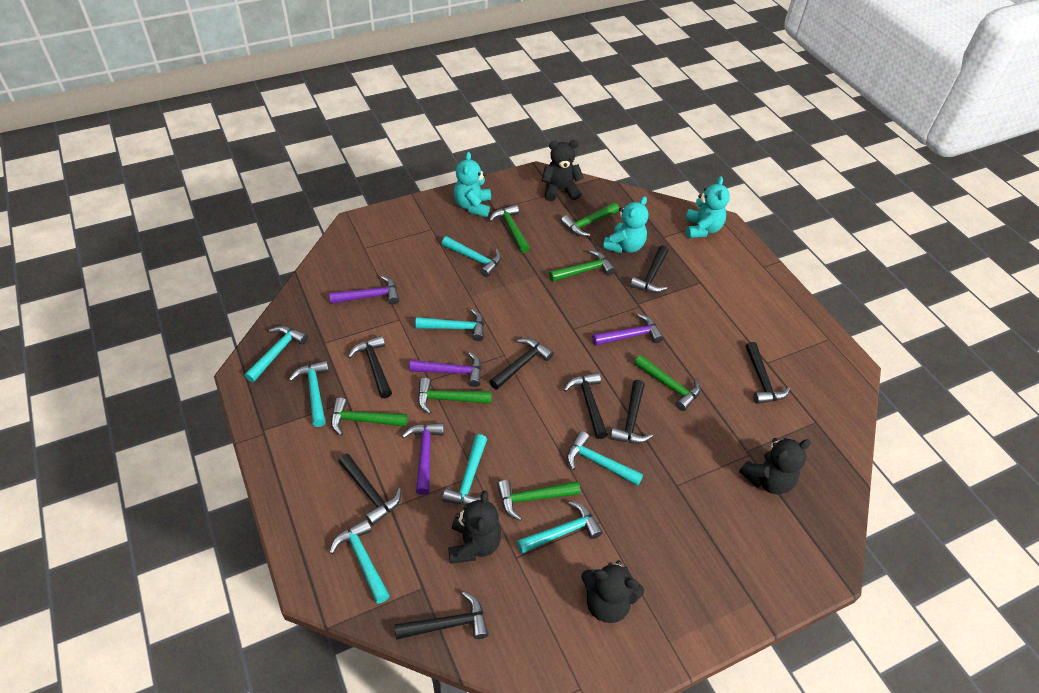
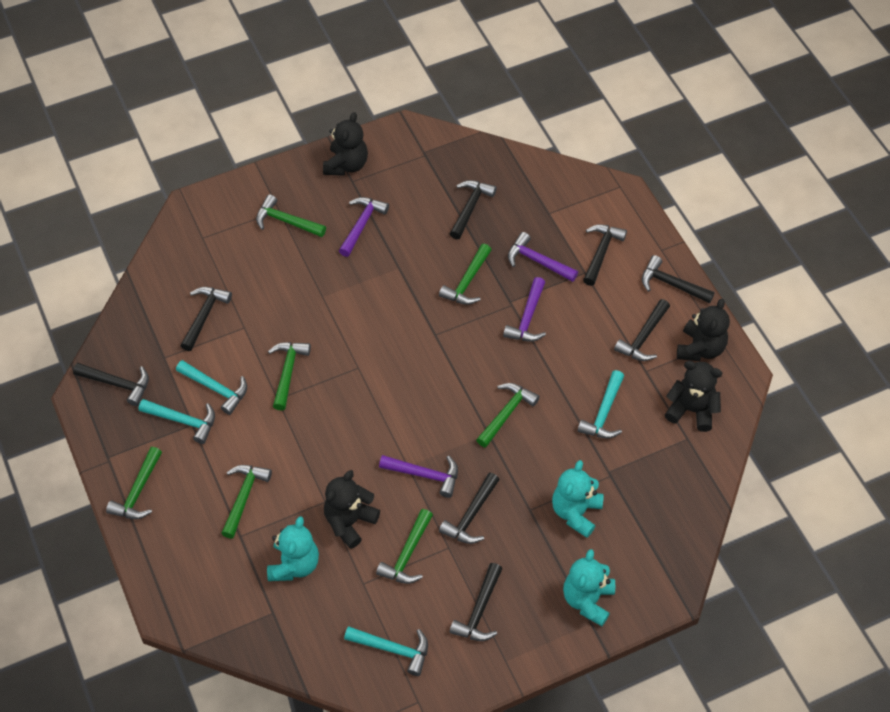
turquoise hammer: [244,326,308,382] [289,361,329,427] [329,519,390,604] [415,309,484,341] [442,236,501,277] [442,434,487,505] [517,501,603,553] [567,431,643,486] = 8 -> [139,399,215,444] [176,360,247,415] [344,626,428,676] [577,370,624,439] = 4

